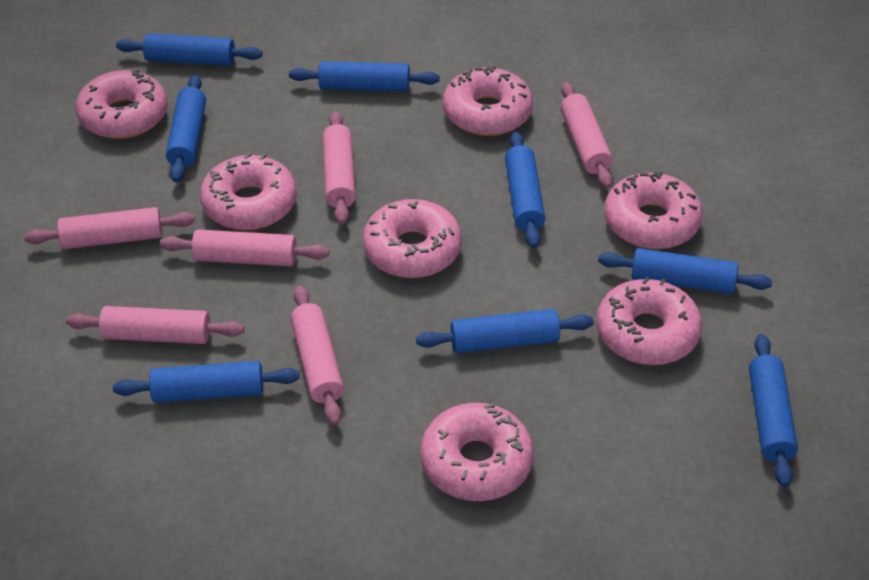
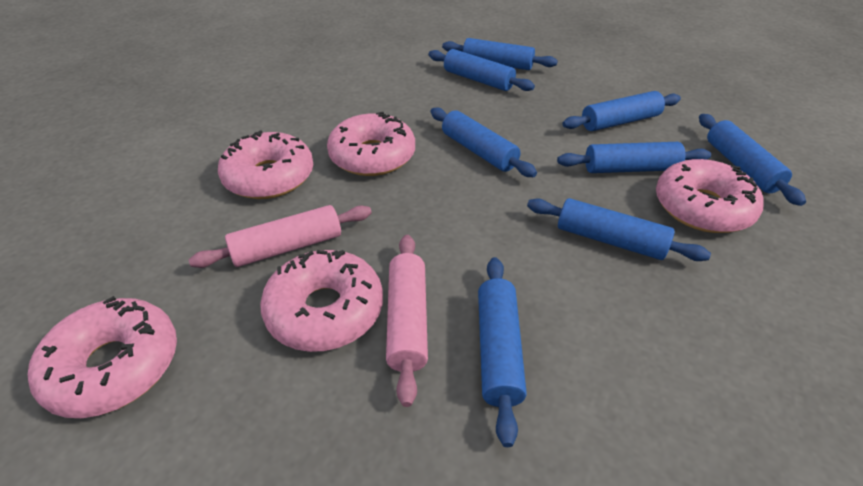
pink donut: [76,69,168,139] [200,153,297,230] [363,199,462,278] [420,403,534,501] [443,66,533,136] [596,277,702,365] [604,171,703,249] = 7 -> [28,296,177,418] [218,130,313,199] [260,250,383,352] [327,112,415,176] [656,159,764,233] = 5
pink rolling pin: [24,207,195,249] [66,306,244,344] [160,229,329,266] [290,286,344,425] [322,111,356,224] [560,82,613,188] = 6 -> [189,205,372,268] [386,235,428,407] = 2

